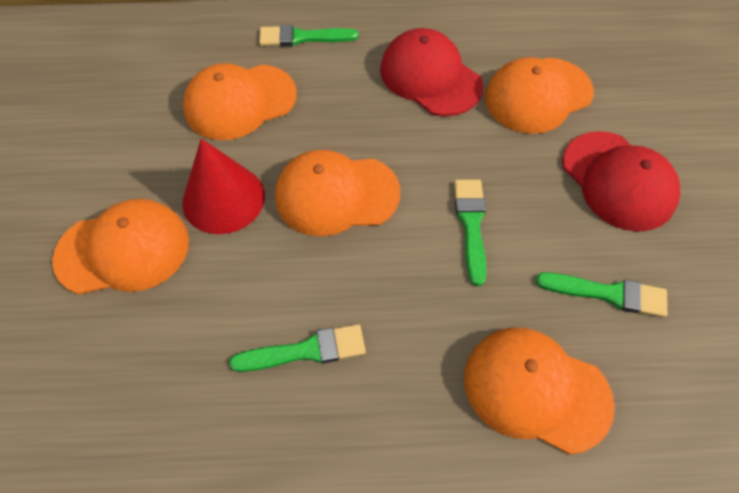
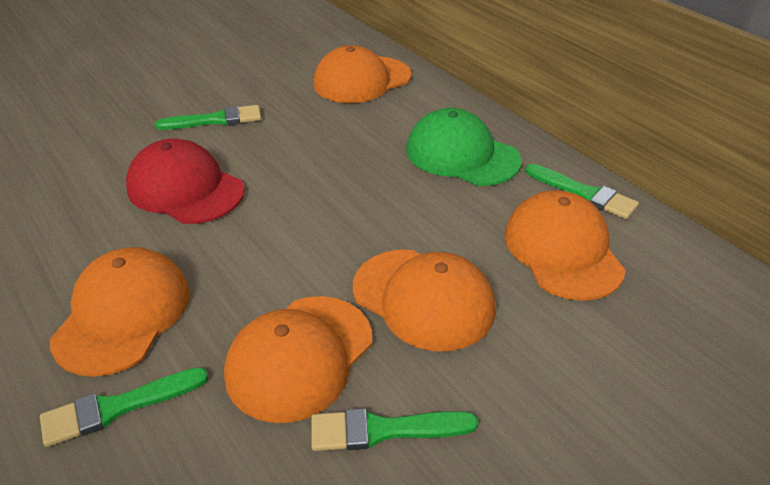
green cap: none = 0 -> [406,108,522,186] = 1
red cap: [380,28,483,116] [562,131,680,232] = 2 -> [126,138,245,224] = 1
red cone: [182,139,265,234] = 1 -> none = 0

